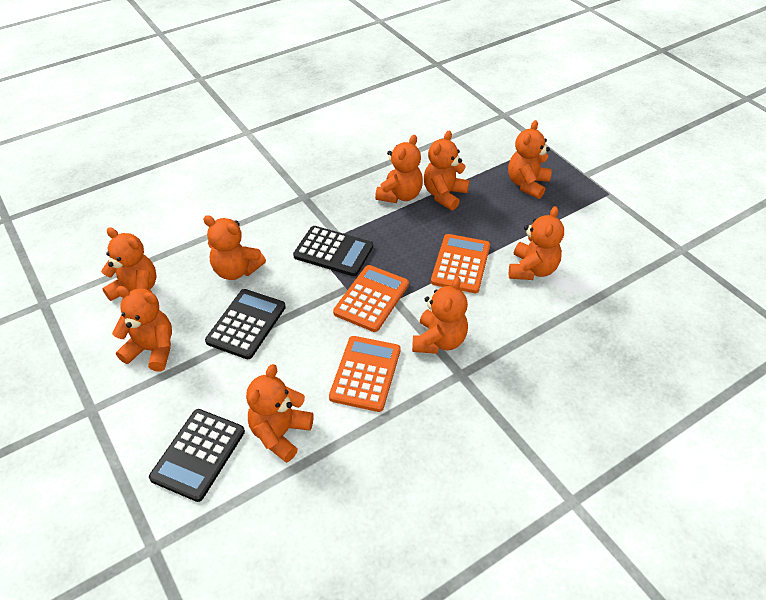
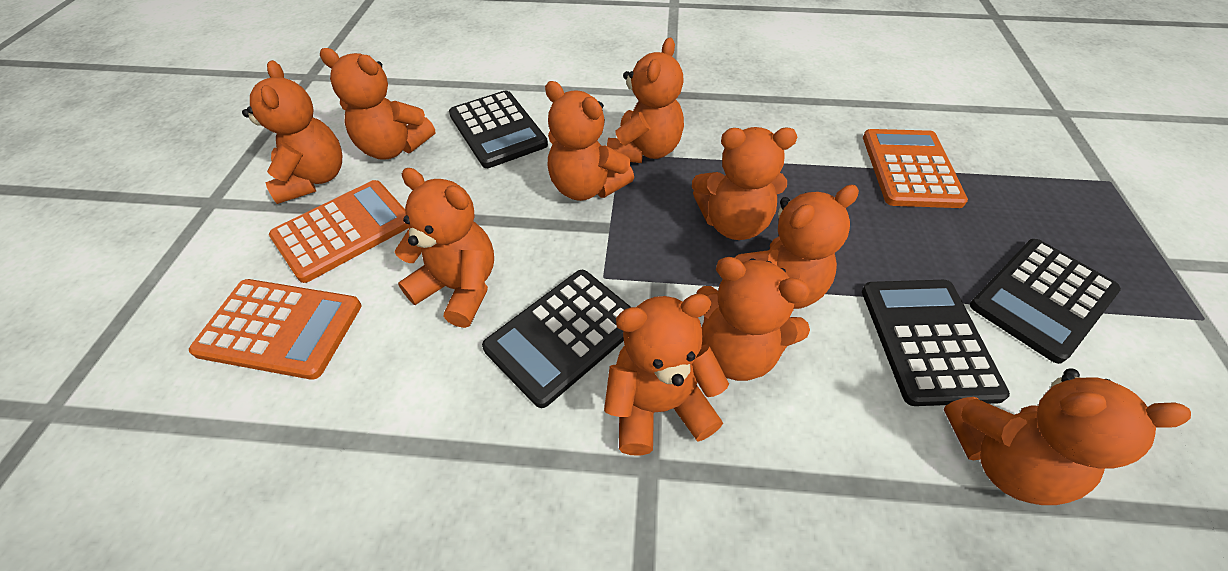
black calculator: [149,409,245,502] [205,289,286,359] [293,226,373,276] = 3 -> [449,90,548,168] [482,270,631,408] [862,280,1010,406] [970,239,1121,364] = 4
orange teddy bear: [101,227,157,301] [112,286,172,371] [203,215,266,280] [246,364,314,463] [375,135,423,203] [412,277,468,354] [424,131,469,210] [508,120,552,199] [509,206,564,280] = 9 -> [242,60,342,204] [320,48,435,160] [394,168,494,328] [545,81,634,201] [604,294,729,456] [607,38,684,163] [692,127,797,240] [696,257,810,381] [735,185,859,309] [944,368,1191,505] = 10

